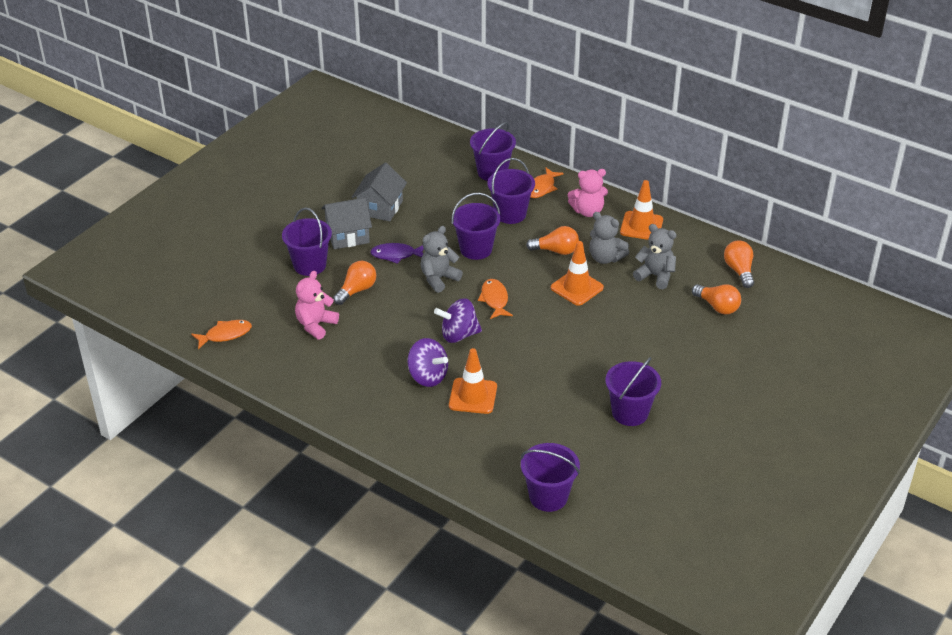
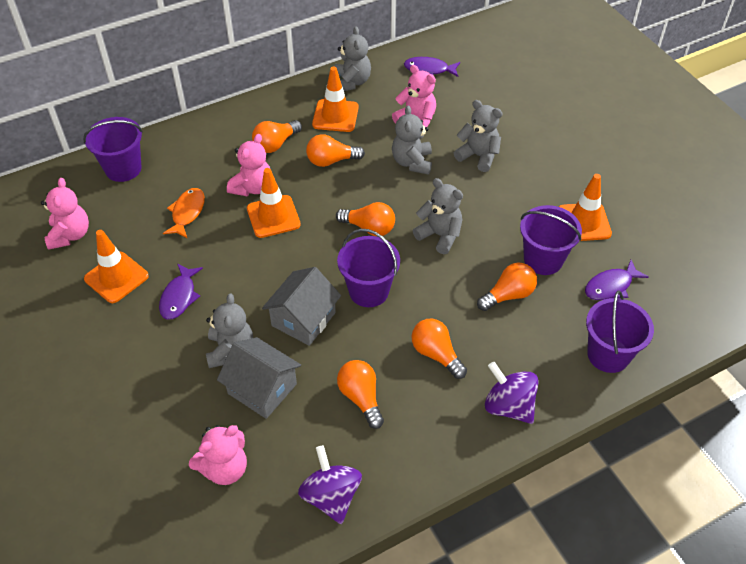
grey teddy bear: [420,226,463,293] [589,212,629,264] [633,224,677,289] = 3 -> [206,293,253,368] [334,26,371,91] [392,105,432,175] [413,178,463,254] [454,100,503,172] = 5
orange fish: [191,320,252,349] [478,279,513,319] [530,167,564,198] = 3 -> [163,188,205,238] = 1
orange light bulb: [333,261,376,305] [526,226,579,255] [692,284,741,314] [724,240,754,288] = 4 -> [252,120,302,153] [306,134,365,167] [336,202,395,236] [337,360,384,429] [411,319,467,379] [477,263,537,311] = 6
orange traffic cone: [449,348,497,414] [551,241,604,306] [620,180,663,240] = 3 -> [84,230,149,303] [247,168,301,238] [312,66,359,132] [559,174,612,241] = 4
pink teddy bear: [295,271,339,340] [568,169,608,217] = 2 -> [41,178,89,250] [189,425,247,485] [227,134,270,196] [392,65,436,127] = 4
purple bucket: [282,208,332,276] [452,193,501,260] [470,122,516,181] [487,158,535,224] [521,443,580,512] [606,357,661,426] = 6 -> [83,117,143,182] [337,229,400,307] [520,205,582,275] [586,290,654,373] = 4
purple fish: [370,243,424,264] = 1 -> [159,263,203,320] [404,57,460,77] [585,260,649,300] = 3

